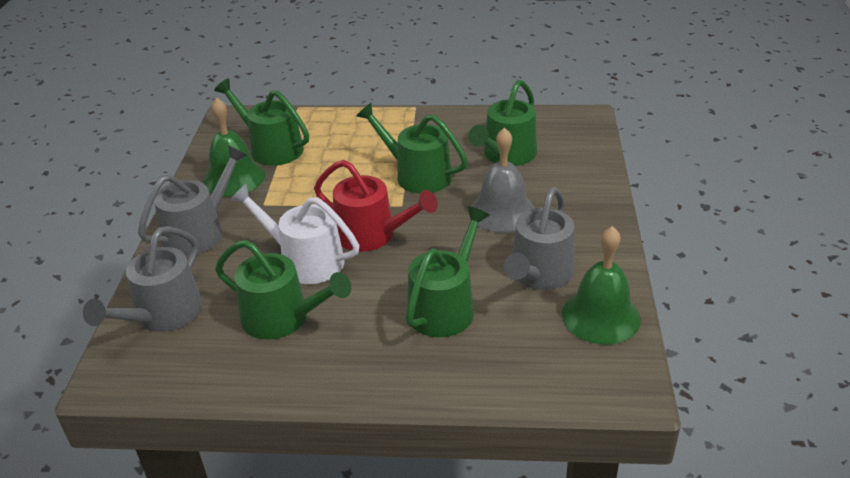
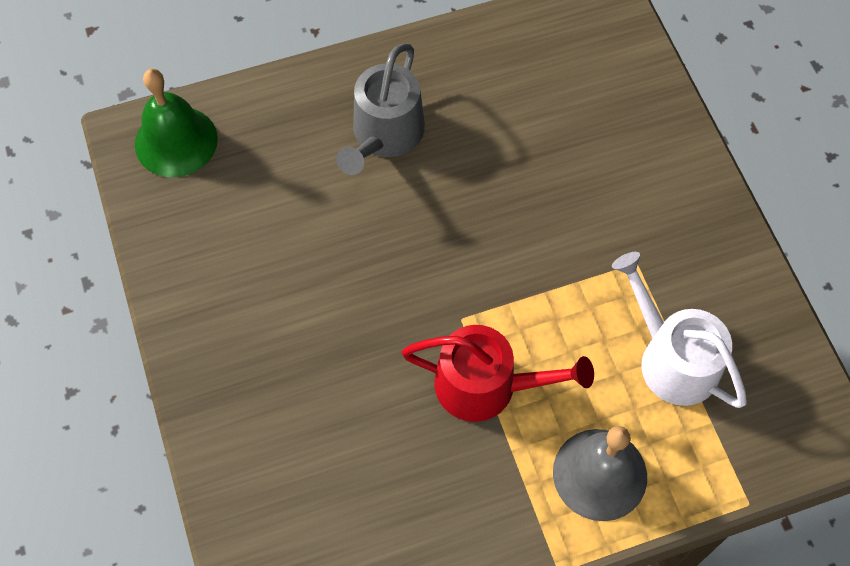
green bell: [203,98,265,197] [562,226,641,344] = 2 -> [135,69,218,177] = 1
green watering can: [214,79,309,166] [215,240,351,340] [356,103,468,194] [406,206,490,337] [468,80,537,166] = 5 -> none = 0
grey watering can: [83,226,203,332] [138,145,248,256] [504,187,574,290] = 3 -> [336,43,425,175] = 1

